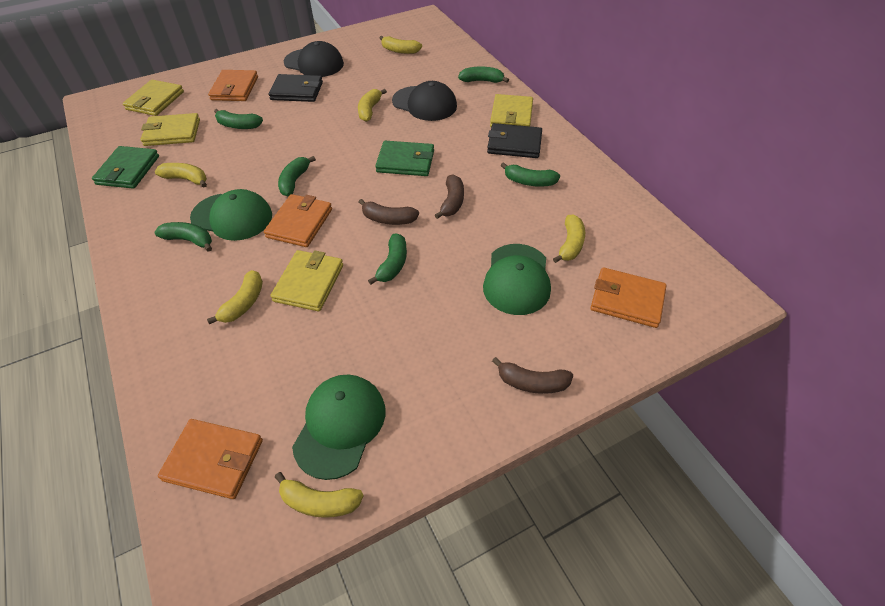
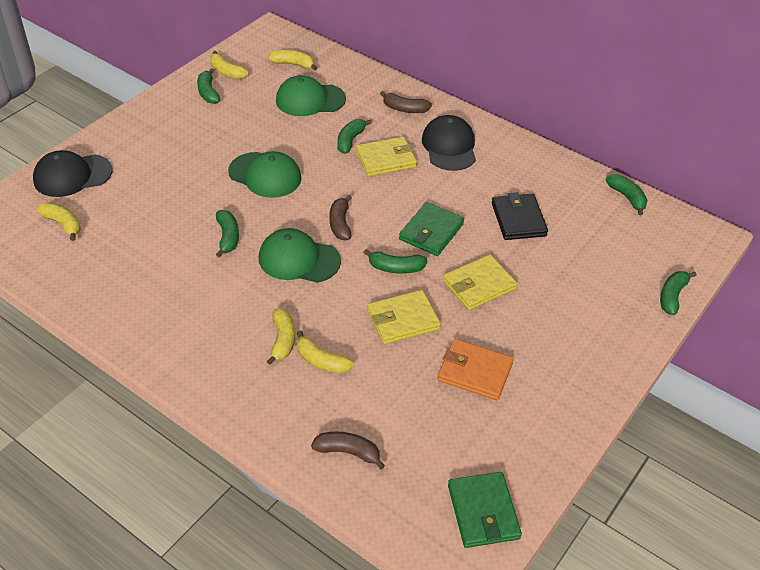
black wallet: [269,74,323,102] [487,123,542,158] = 2 -> [492,192,548,240] = 1
orange wallet: [158,419,263,499] [208,70,258,101] [264,194,332,247] [591,267,667,328] = 4 -> [437,339,514,400] = 1
yellow banana: [155,163,207,188] [207,270,263,324] [275,472,364,518] [358,89,387,122] [380,36,422,54] [553,215,585,263] = 6 -> [36,203,81,241] [210,51,249,79] [267,309,295,365] [268,50,317,70] [297,330,354,374] = 5
yellow wallet: [123,80,184,116] [141,113,200,146] [270,250,343,311] [490,94,533,127] = 4 -> [356,137,417,177] [367,290,441,344] [443,254,517,310] = 3

